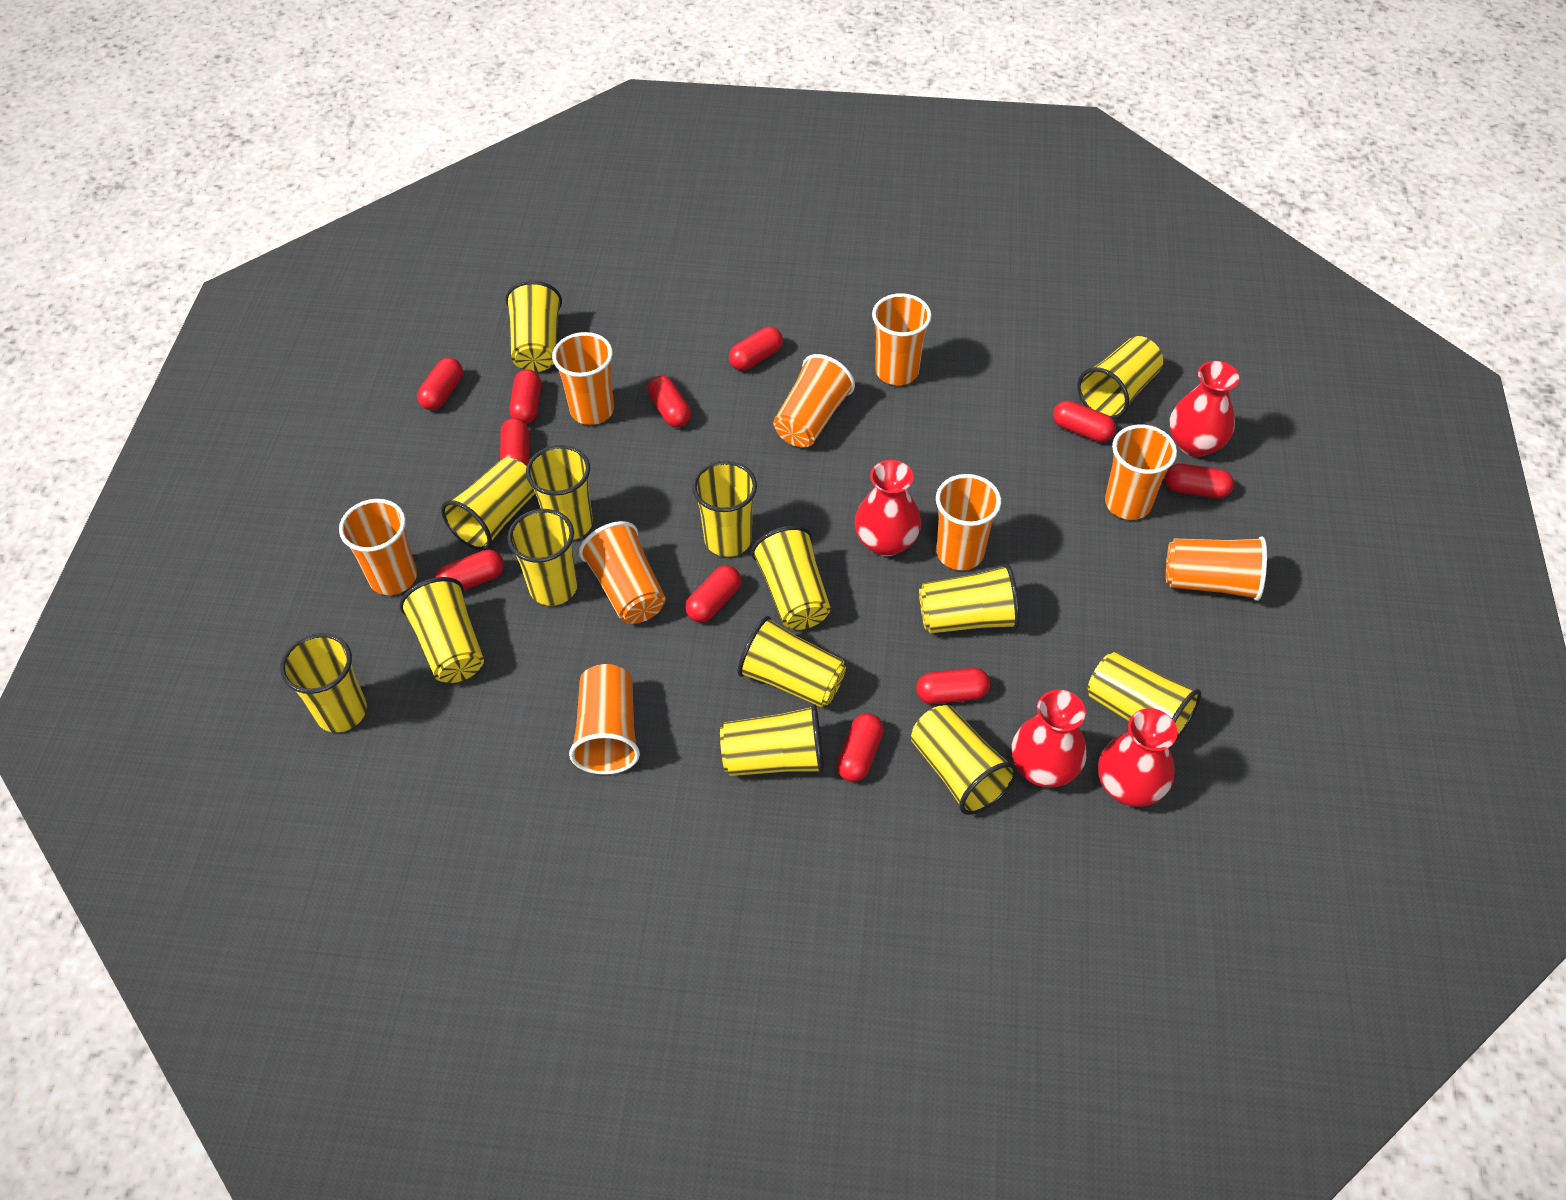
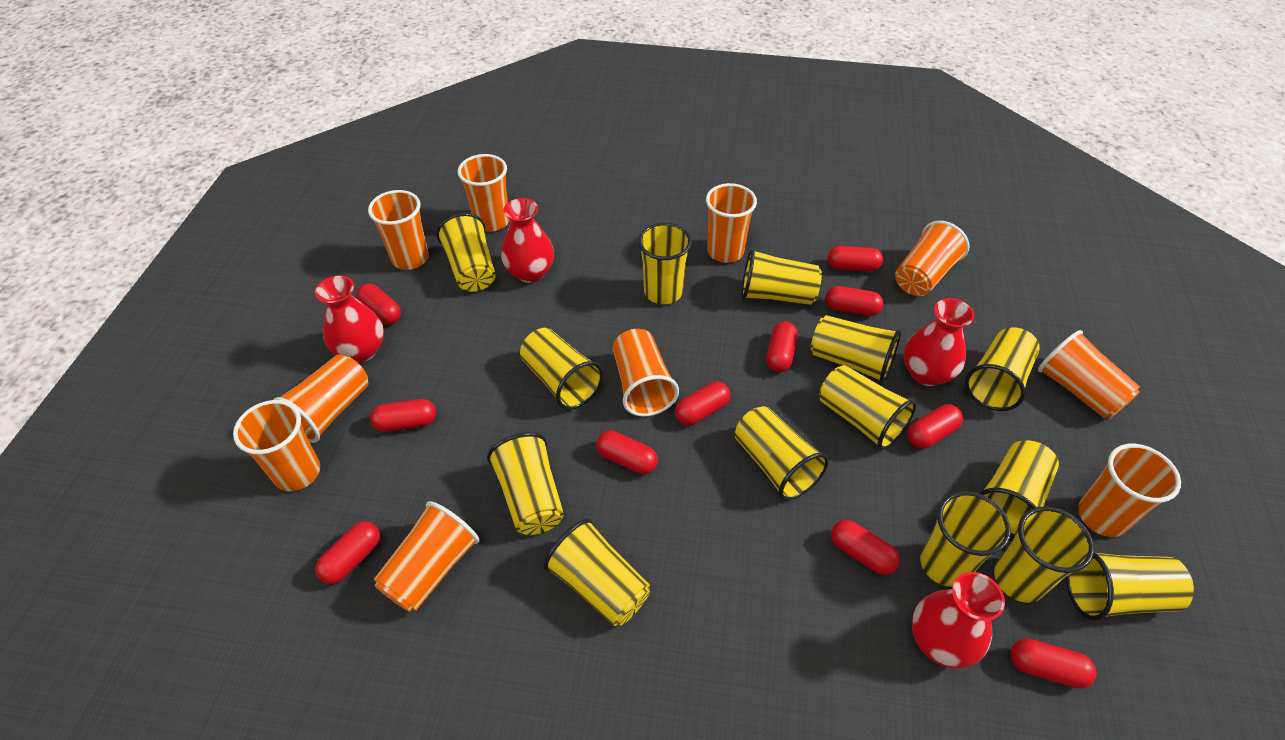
orange cup: [339,499,417,595] [552,332,614,425] [569,664,640,775] [579,521,665,624] [773,354,855,447] [872,293,931,385] [936,474,1001,570] [1105,425,1177,520] [1166,536,1267,601] = 9 -> [233,400,320,491] [273,355,369,443] [368,190,429,270] [374,501,479,612] [458,154,510,232] [613,329,679,416] [706,183,757,263] [895,221,970,296] [1038,330,1140,418] [1078,444,1181,537] = 10

